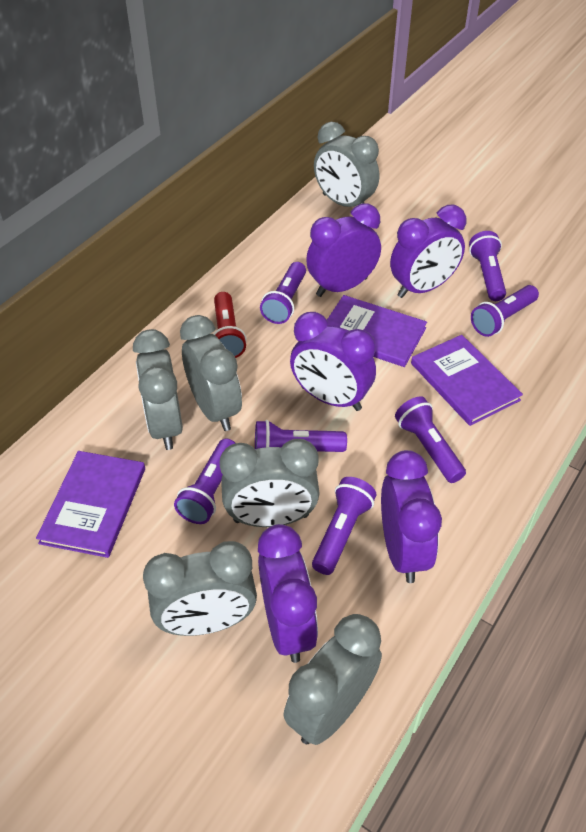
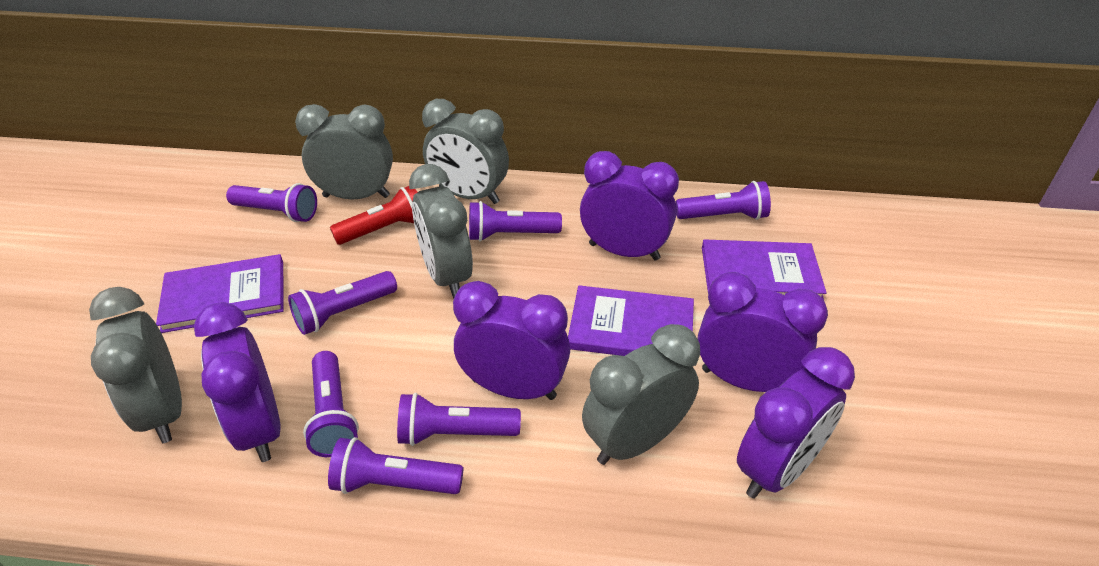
grey clock: [133,329,183,450] [143,541,257,636] [180,315,242,431] [220,439,320,527] [283,614,382,745] [314,122,379,207] = 6 -> [89,287,182,443] [295,104,393,200] [409,164,473,299] [422,99,509,204] [582,324,700,465] = 5

